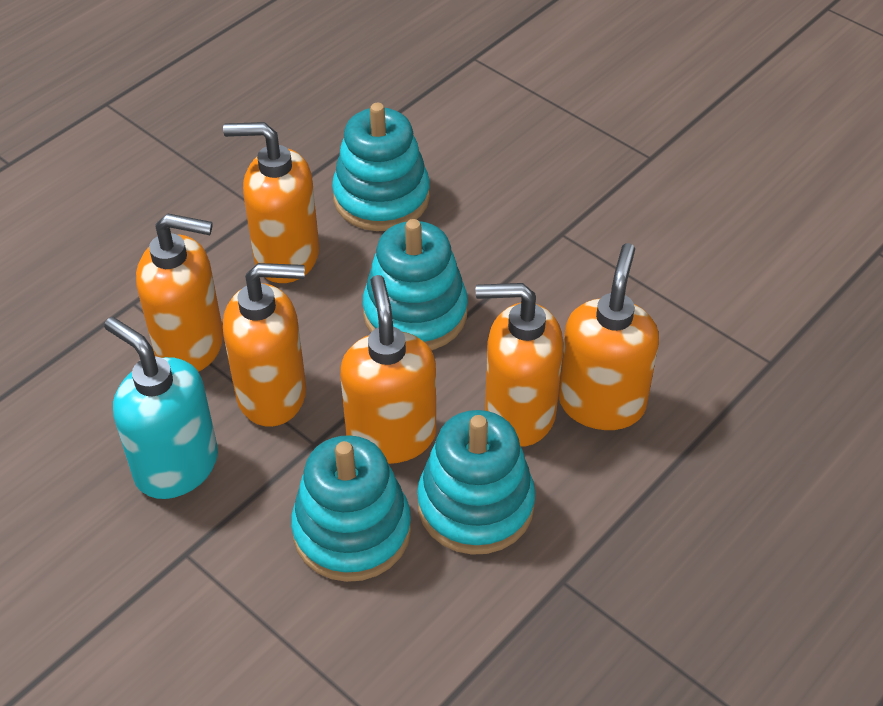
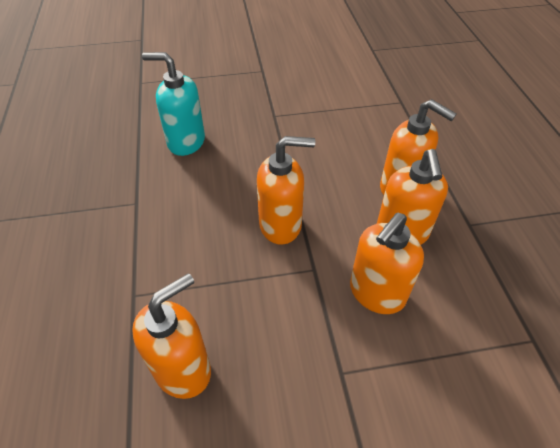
orange soap dispenser: [136,213,223,372] [223,122,319,283] [223,263,306,427] [340,275,436,464] [476,283,563,447] [558,243,659,430] = 6 -> [132,273,211,399] [257,136,315,245] [350,213,424,314] [377,149,448,245] [380,99,457,195] = 5
turquoise stacking toy: [291,435,411,582] [332,103,430,231] [363,219,468,350] [417,410,536,555] = 4 -> none = 0

